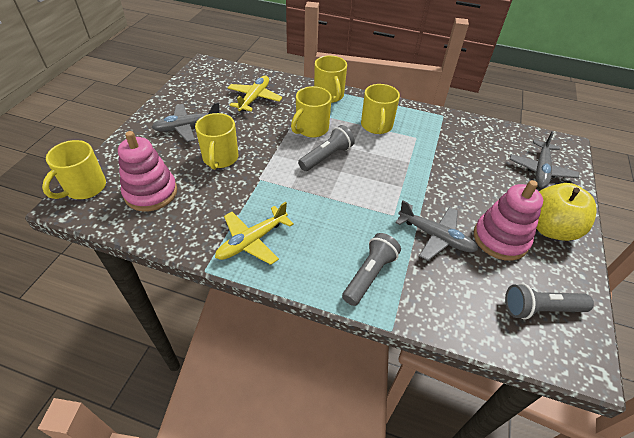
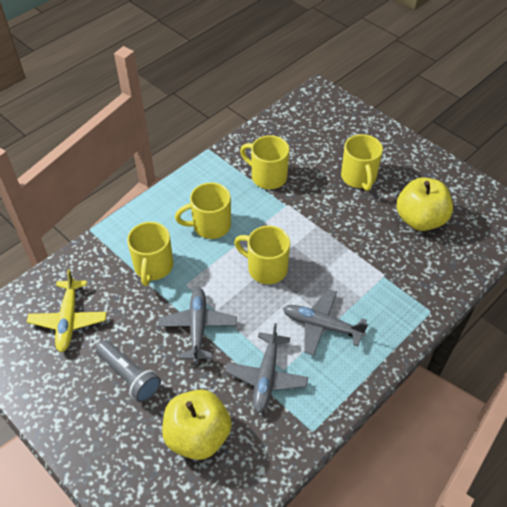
grey flashlight: [298,125,355,171] [342,233,401,306] [505,283,594,320] = 3 -> [96,340,161,403] = 1
pink stacking toy: [118,131,177,212] [474,180,543,261] = 2 -> none = 0
yellow apple: [536,183,597,241] = 1 -> [162,389,232,460] [396,177,453,231] = 2
yellow plane: [215,202,294,265] [228,76,282,111] = 2 -> [27,269,107,352] = 1

